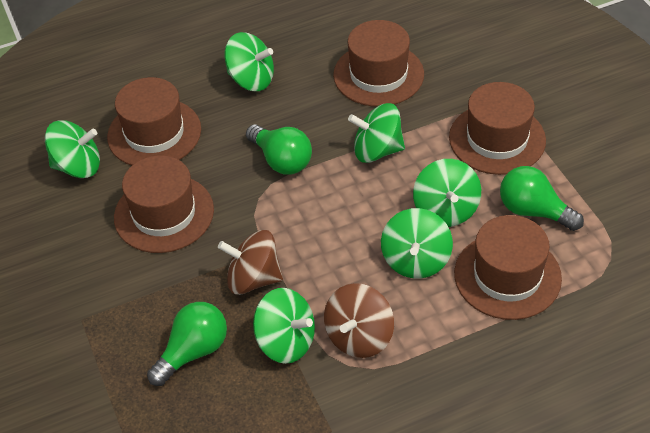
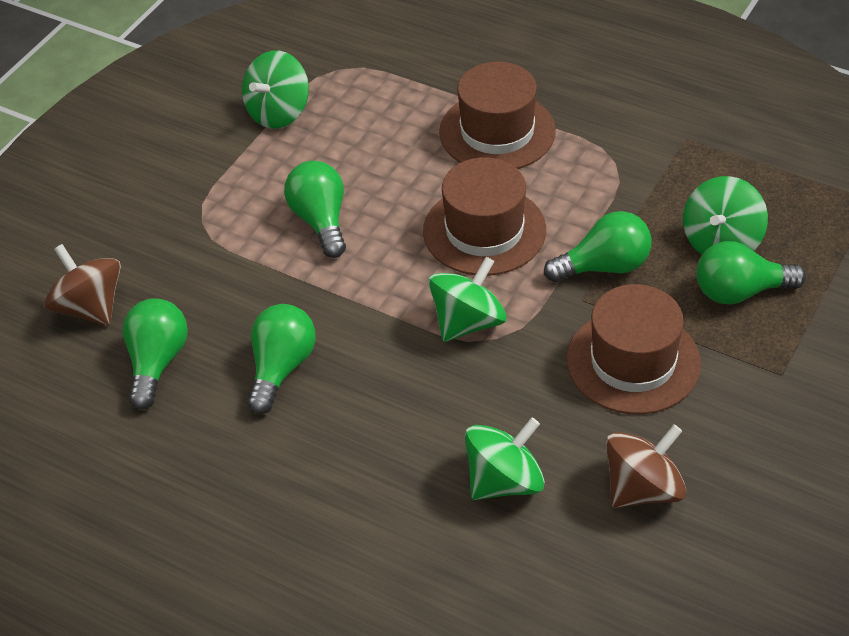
brown hat: [107,77,201,166] [114,155,214,253] [333,20,424,107] [449,82,546,175] [454,215,562,320] = 5 -> [423,157,546,276] [439,62,556,169] [566,284,701,414] = 3
green light bulb: [147,302,227,386] [246,125,312,175] [500,166,584,231] = 3 -> [122,298,188,410] [247,304,316,414] [284,161,346,258] [544,211,651,282] [697,241,806,305] = 5
green spinning top: [45,120,100,178] [224,32,274,91] [253,288,315,364] [348,103,405,163] [381,208,453,279] [413,159,481,227] = 6 -> [242,51,309,129] [428,257,507,342] [465,417,545,500] [683,176,768,255] = 4

